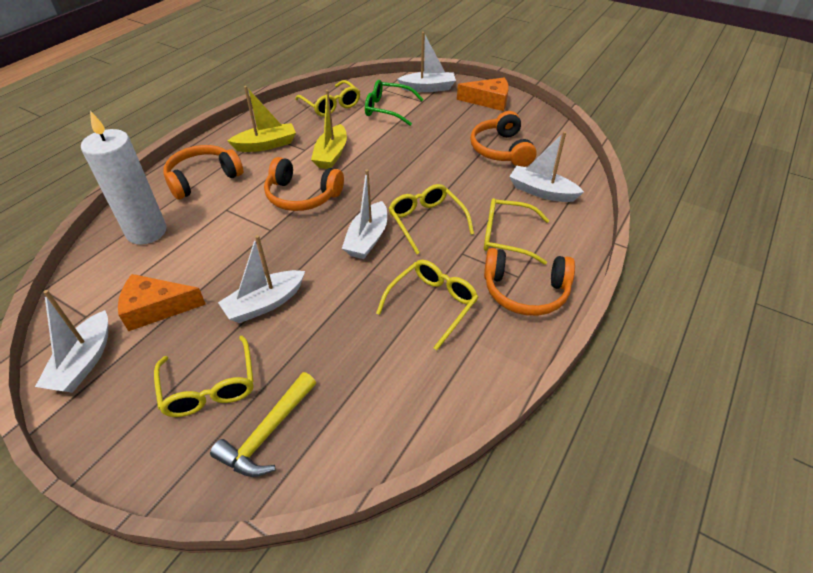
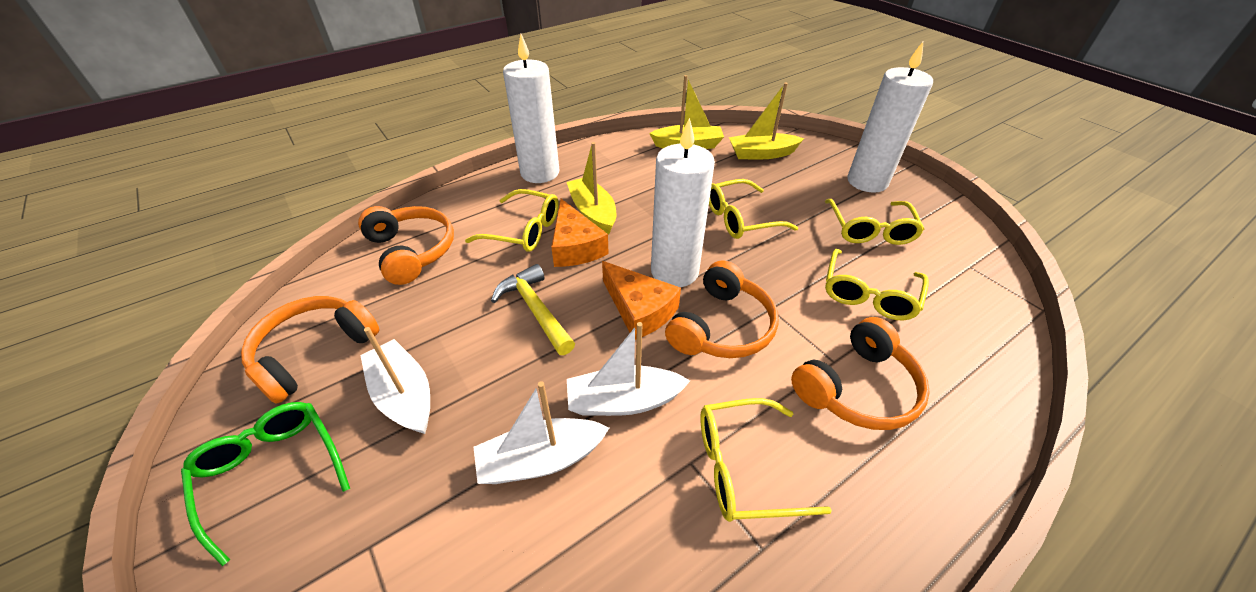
white boat: [35,290,108,393] [218,235,305,323] [342,169,387,259] [397,32,456,92] [509,131,584,202] = 5 -> [360,327,430,434] [473,381,609,484] [567,322,690,416] = 3
white candle: [81,111,166,245] = 1 -> [503,34,559,183] [651,117,715,287] [847,42,933,193] = 3
yellow boat: [228,86,296,152] [311,90,347,169] = 2 -> [567,142,616,235] [649,75,724,149] [729,82,804,159] = 3

